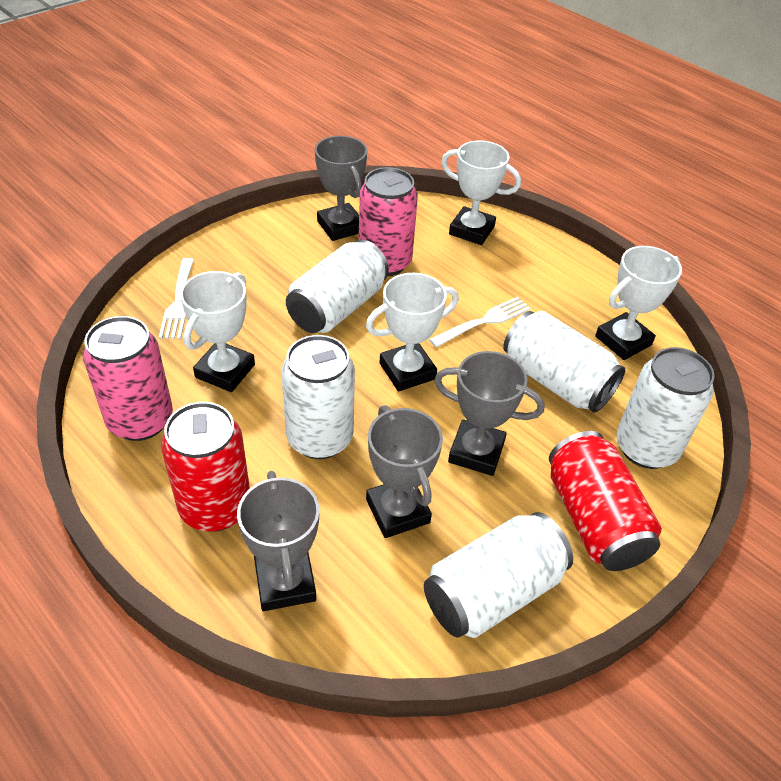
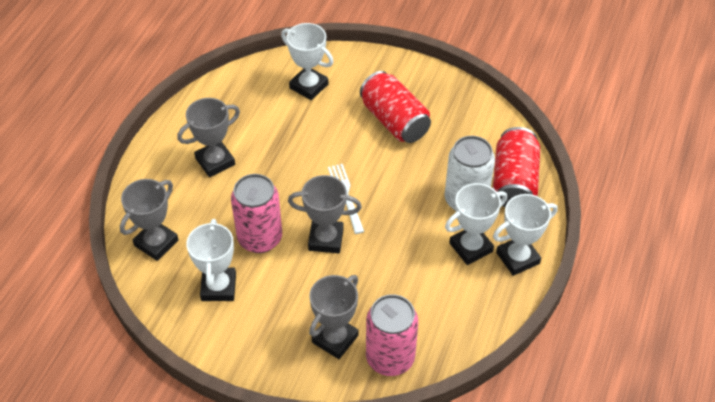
white can: [281,335,355,459] [286,240,389,333] [424,512,573,638] [503,311,625,413] [616,347,715,469] = 5 -> [444,136,495,210] = 1
white fork: [159,258,194,339] [429,297,531,347] = 2 -> [328,164,364,234] = 1

